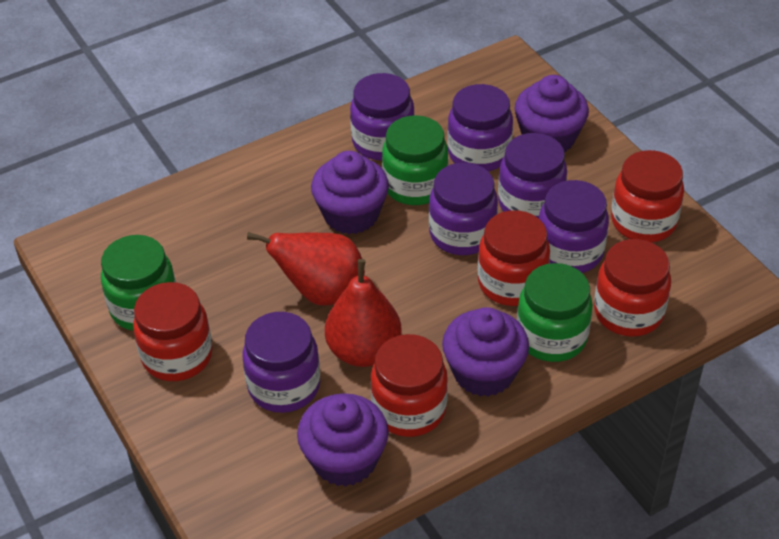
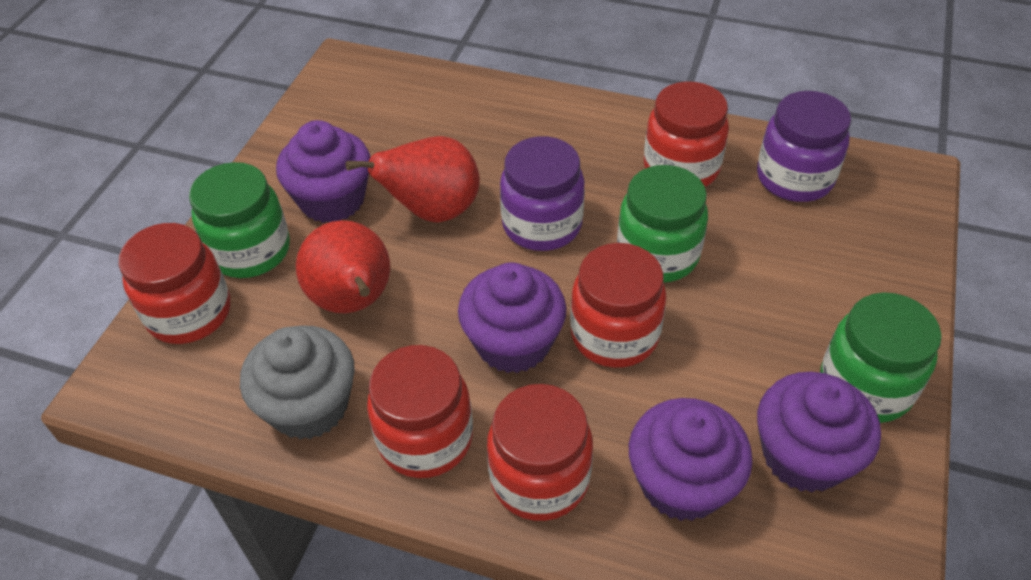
grey cupcake: none = 0 -> [240,325,355,440] = 1
purple jar: [242,312,320,413] [350,73,415,161] [429,163,498,255] [447,84,513,171] [498,133,567,218] [539,180,609,273] = 6 -> [500,136,585,251] [757,91,851,202] = 2

